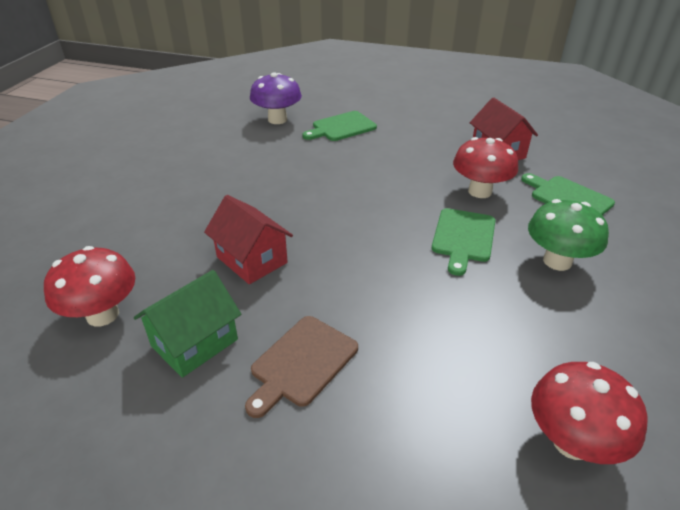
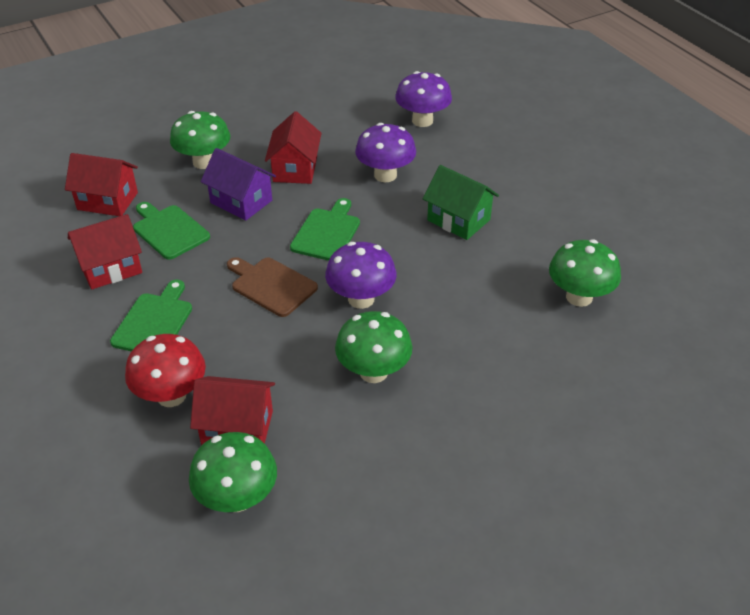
green mushroom: [528,199,609,271] = 1 -> [170,111,230,169] [189,432,277,512] [335,311,413,383] [549,239,621,307] = 4
purple house: none = 0 -> [201,148,276,221] = 1
purple mushroom: [250,72,302,124] = 1 -> [325,242,397,309] [355,123,416,183] [395,71,452,127] = 3
red house: [204,195,293,284] [470,97,538,160] = 2 -> [65,153,138,216] [68,214,142,289] [190,376,275,445] [265,111,322,184] = 4
red mushroom: [44,246,135,327] [453,137,518,198] [531,362,647,464] = 3 -> [125,334,206,407] = 1

